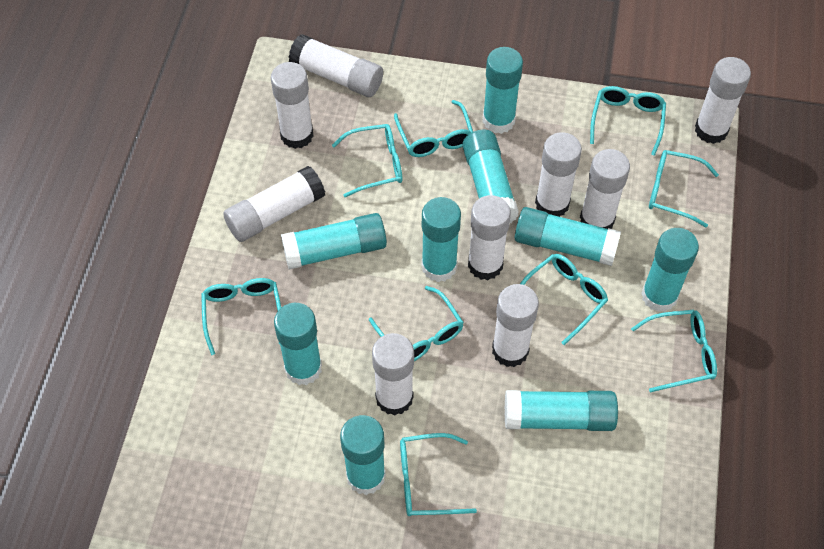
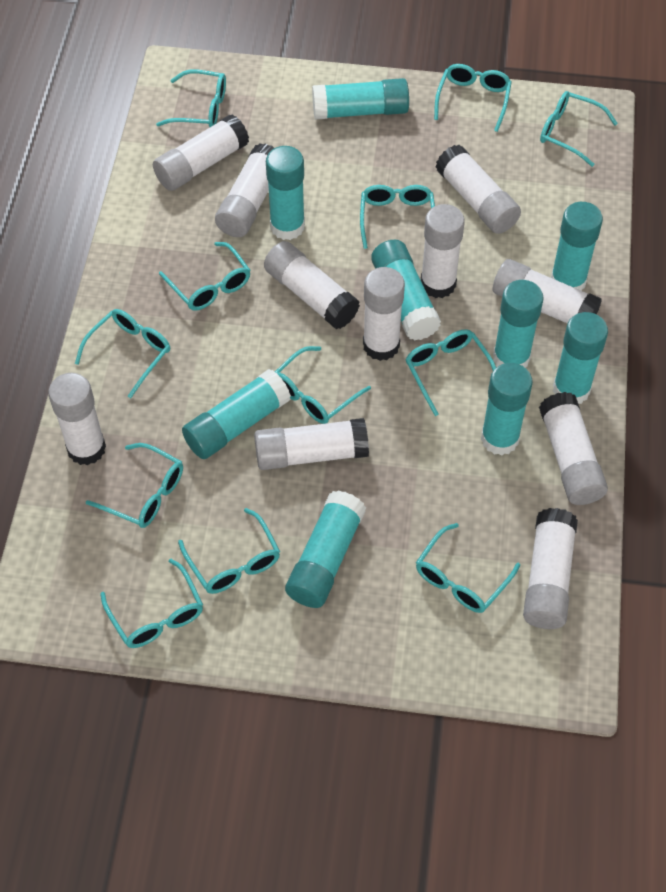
turquoise glasses: [201,278,281,355] [332,124,402,197] [369,286,464,361] [394,100,473,157] [400,433,477,516] [520,254,608,345] [590,86,666,156] [631,310,717,392] [649,150,719,228] = 9 -> [75,309,170,398] [86,443,183,528] [100,559,203,648] [156,69,226,127] [159,242,250,311] [178,508,280,594] [275,346,371,424] [360,185,435,249] [405,329,496,416] [416,523,520,613] [434,64,512,132] [540,91,618,167] = 12
white glue stick: [223,166,325,242] [271,62,314,149] [289,34,383,97] [372,333,414,416] [468,195,511,280] [492,284,539,367] [535,132,582,217] [580,149,630,229] [695,57,751,144] = 9 -> [48,373,106,465] [153,114,249,191] [215,143,274,237] [254,418,369,470] [264,241,360,329] [363,267,405,361] [421,204,465,298] [436,145,521,234] [493,259,602,323] [523,508,578,629] [539,392,608,505] = 11

